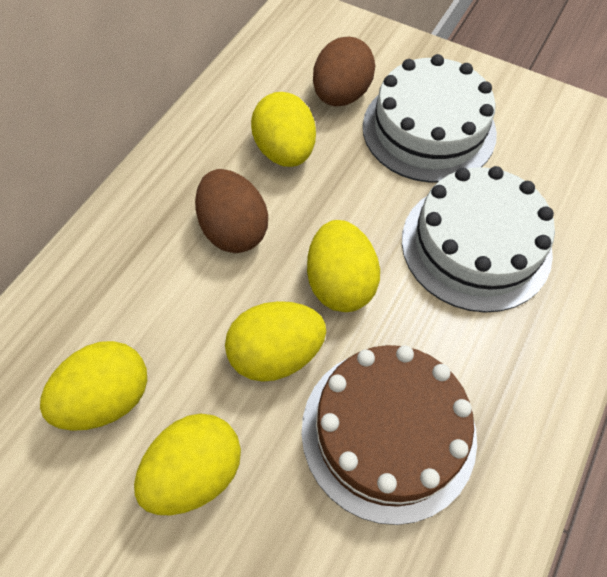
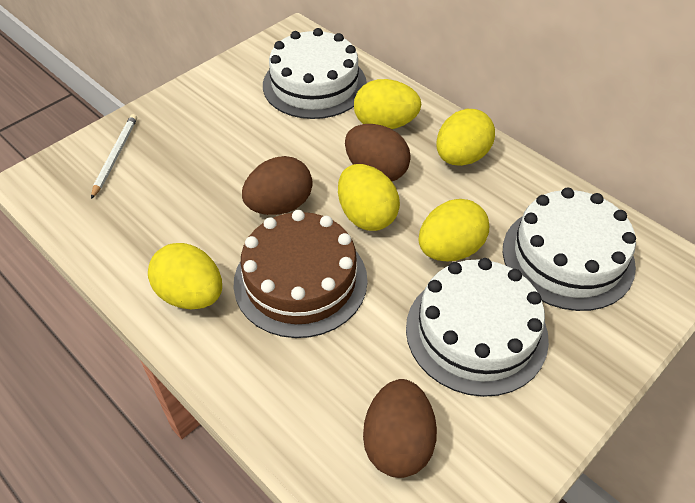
brown egg: [195,169,268,253] [313,37,375,107] = 2 -> [242,156,313,215] [345,124,411,181] [363,379,437,478] = 3
white cake: [363,54,497,183] [402,166,555,312] = 2 -> [263,28,367,119] [406,258,549,397] [503,188,636,311] = 3
white pencil: none = 0 -> [91,114,137,199] = 1

